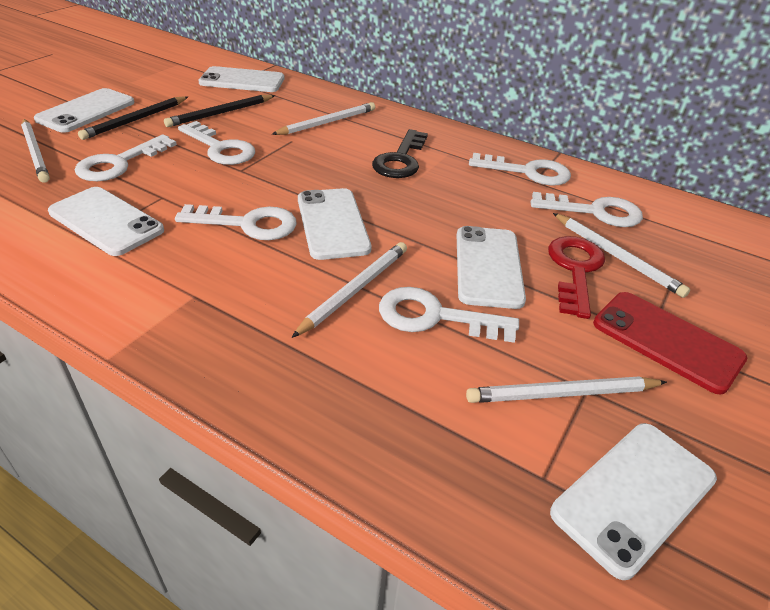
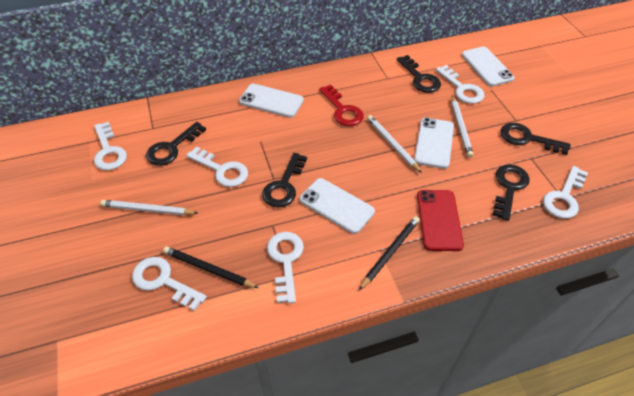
black key: [372,129,428,178] = 1 -> [146,122,206,166] [262,153,307,208] [397,55,441,93] [493,164,530,221] [500,123,571,155] = 5
white pencil: [21,119,50,183] [272,102,375,135] [291,242,407,338] [466,376,667,403] [553,213,690,298] = 5 -> [100,200,197,215] [367,115,422,173] [452,95,474,158] = 3
white phone: [34,88,135,133] [48,187,164,256] [198,66,285,92] [298,188,372,260] [457,226,526,309] [550,423,717,580] = 6 -> [239,84,304,118] [300,178,375,234] [414,118,454,169] [462,46,515,86] = 4

